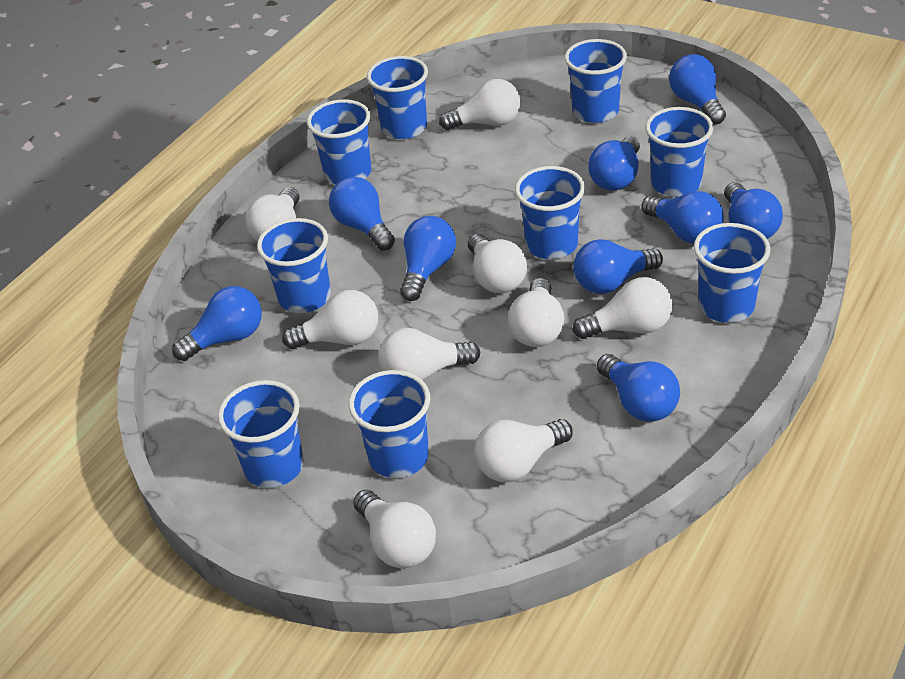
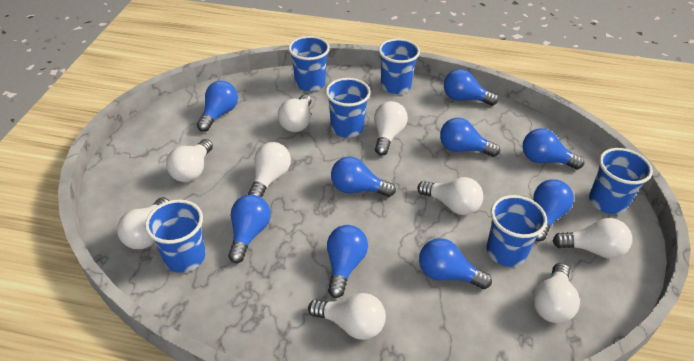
blue cup: [218,380,304,488] [257,218,331,313] [307,99,371,184] [348,370,430,478] [367,56,428,139] [515,166,585,259] [564,39,627,123] [645,107,714,197] [694,223,770,323] = 9 -> [145,200,206,273] [288,36,330,91] [326,78,371,138] [378,39,420,94] [487,195,547,267] [589,148,653,214] = 6

